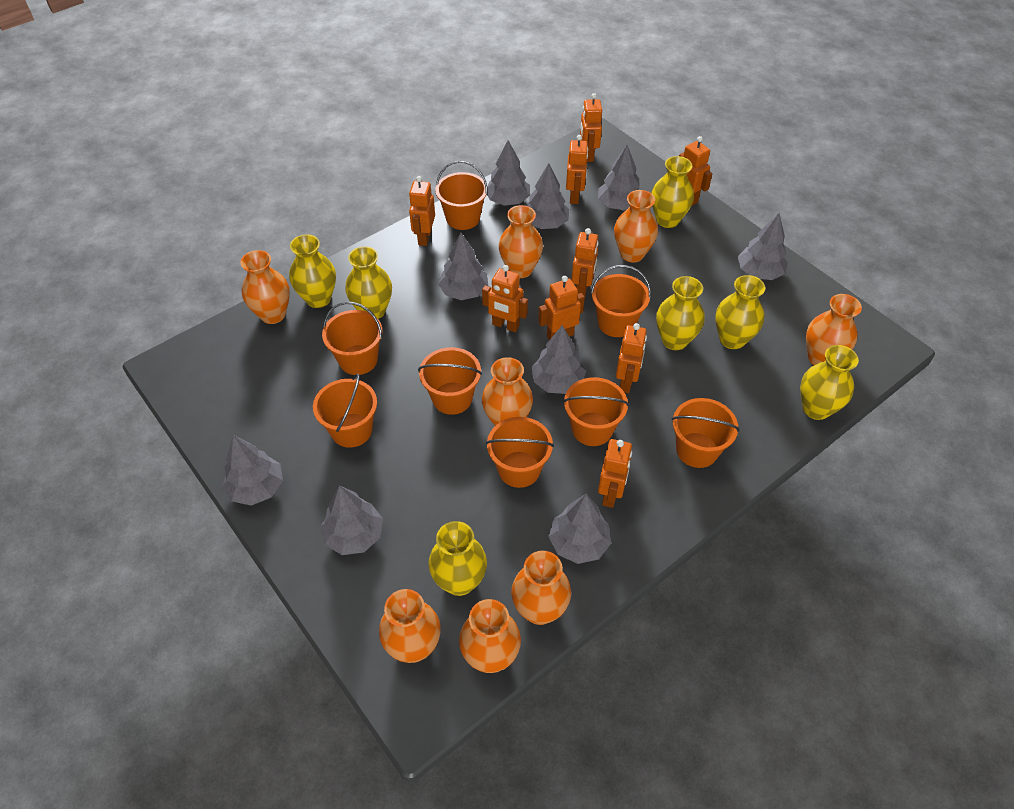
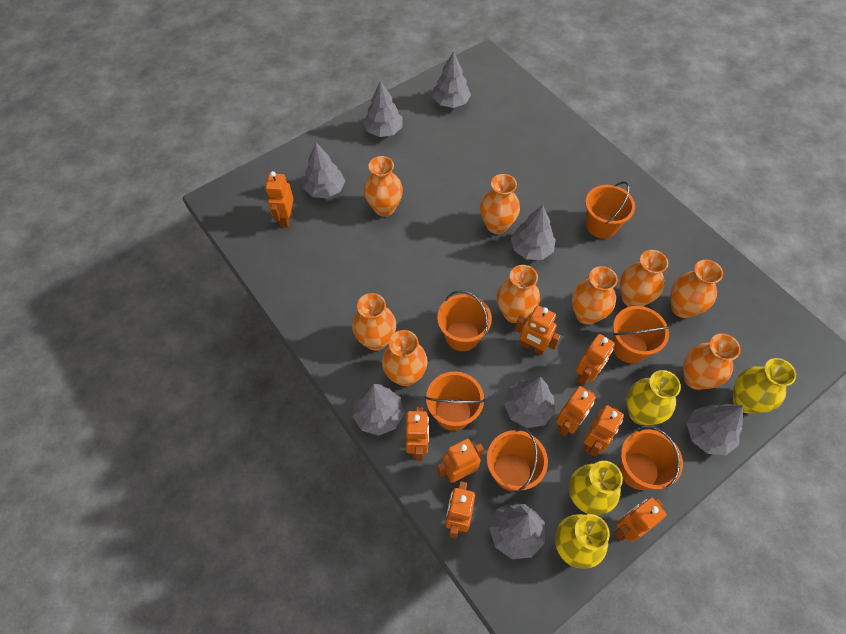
grey tree: [222,435,283,506] [321,485,383,555] [438,233,488,300] [487,140,530,206] [527,163,569,229] [532,325,586,394] [548,494,611,564] [598,145,640,210] [738,213,788,280] = 9 -> [303,143,345,198] [352,384,404,436] [363,80,403,137] [432,51,471,108] [489,501,545,559] [504,377,555,428] [511,205,556,260] [687,404,743,455] = 8
orange bucket: [313,374,377,448] [322,302,383,375] [418,347,482,415] [435,161,488,230] [486,417,554,488] [563,377,629,446] [591,265,651,337] [671,398,740,468] = 8 -> [425,371,485,431] [437,290,492,351] [487,428,548,492] [585,182,635,239] [613,306,671,363] [620,427,683,490] = 6
orange vase: [240,250,290,324] [379,589,441,663] [459,599,521,673] [482,357,533,426] [499,205,543,278] [511,551,571,625] [614,190,658,263] [806,294,862,365] = 8 -> [352,293,396,351] [364,156,403,217] [382,330,428,386] [480,174,520,234] [497,265,540,323] [572,266,618,325] [620,250,668,307] [671,260,723,318] [683,333,741,390] = 9
yellow vase: [289,234,336,308] [346,246,392,319] [428,521,487,596] [651,156,694,228] [656,276,704,350] [715,275,765,349] [800,345,859,420] = 7 -> [555,514,610,569] [569,461,623,515] [627,370,681,425] [733,358,796,413] = 4

